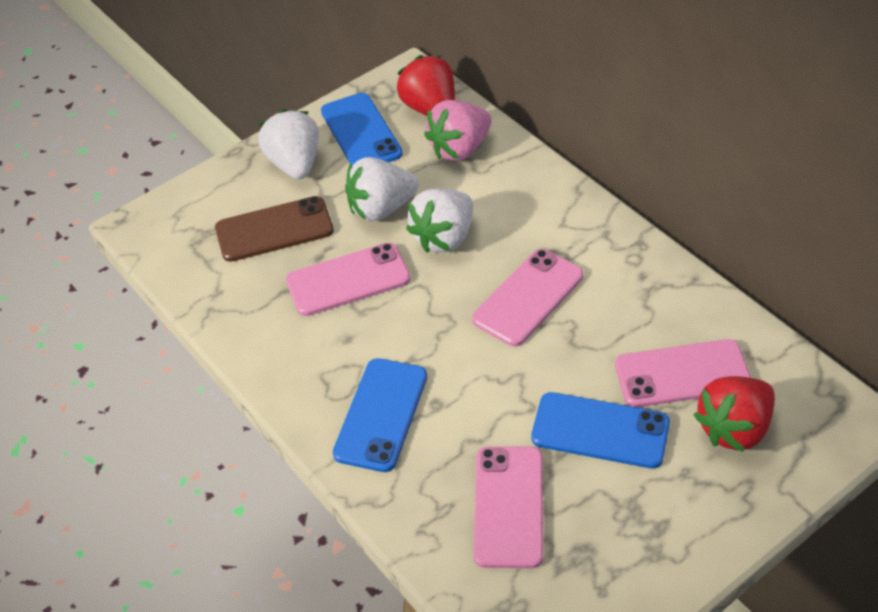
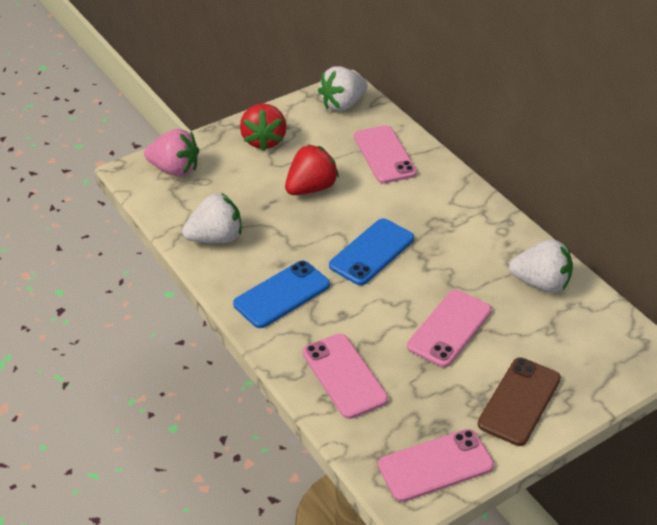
blue phone: [321,93,403,166] [333,358,427,472] [531,392,670,469] = 3 -> [233,261,330,328] [329,218,414,285] = 2

